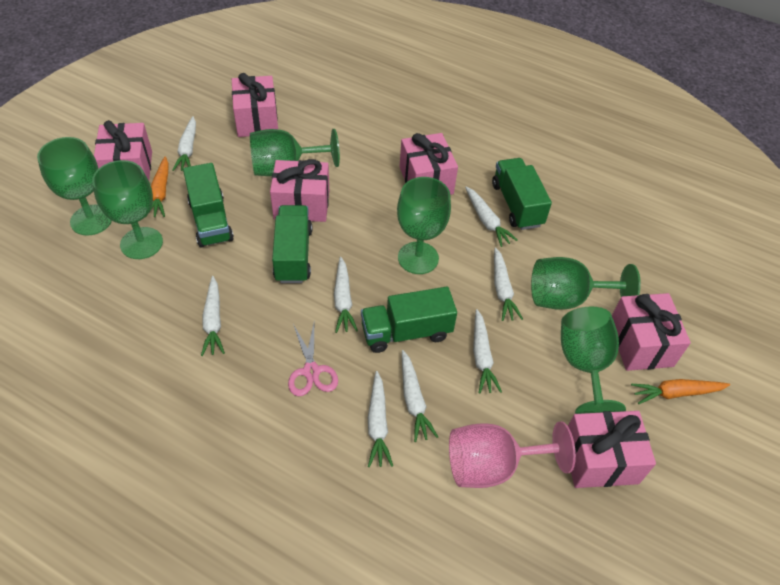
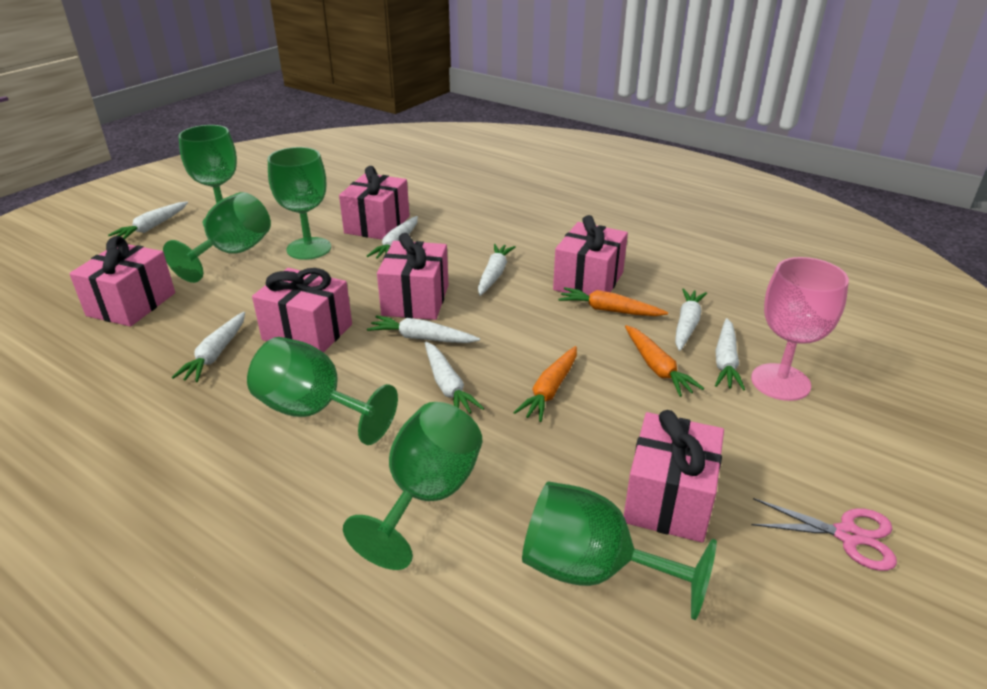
green truck: [183,163,234,247] [272,205,312,283] [361,287,457,353] [492,158,552,230] = 4 -> none = 0
orange carrot: [145,157,169,218] [631,379,730,404] = 2 -> [513,346,577,422] [558,287,668,316] [625,325,704,397] = 3

